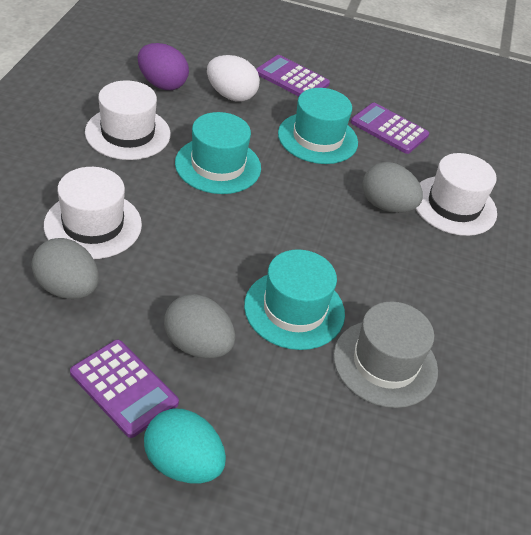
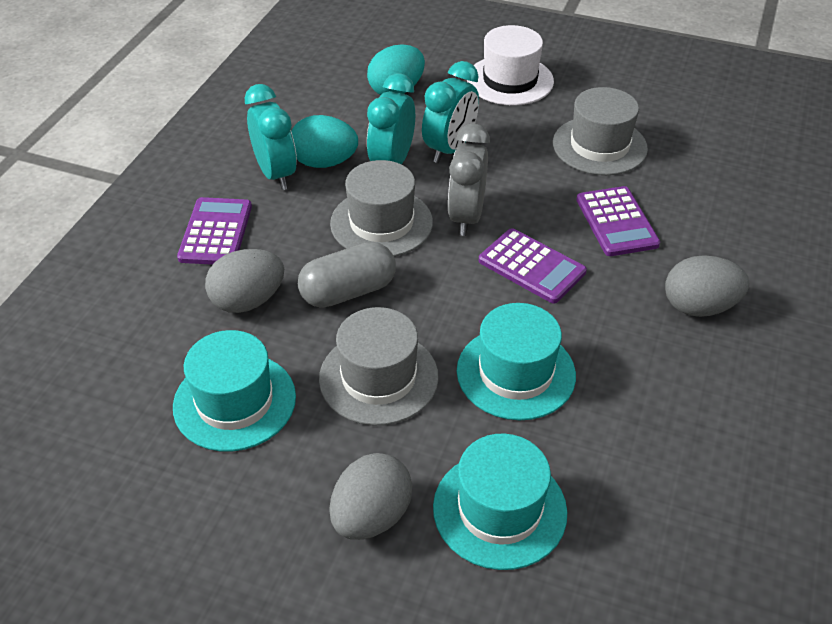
grey capsule: none = 0 -> [298,242,396,308] = 1
grey clock: none = 0 -> [448,123,490,236] = 1
grey hat: [333,301,438,408] = 1 -> [319,307,439,425] [330,160,433,257] [553,87,648,175] = 3
purple egg: [138,43,189,90] = 1 -> none = 0
turquoise clock: none = 0 -> [245,84,297,190] [367,73,415,165] [422,61,479,163] = 3
turquoise egg: [144,409,226,483] = 1 -> [291,115,358,168] [367,45,425,95] = 2
white egg: [207,55,260,102] = 1 -> none = 0
white hat: [44,167,142,259] [85,80,171,160] [415,153,497,236] = 3 -> [467,25,554,106] = 1

